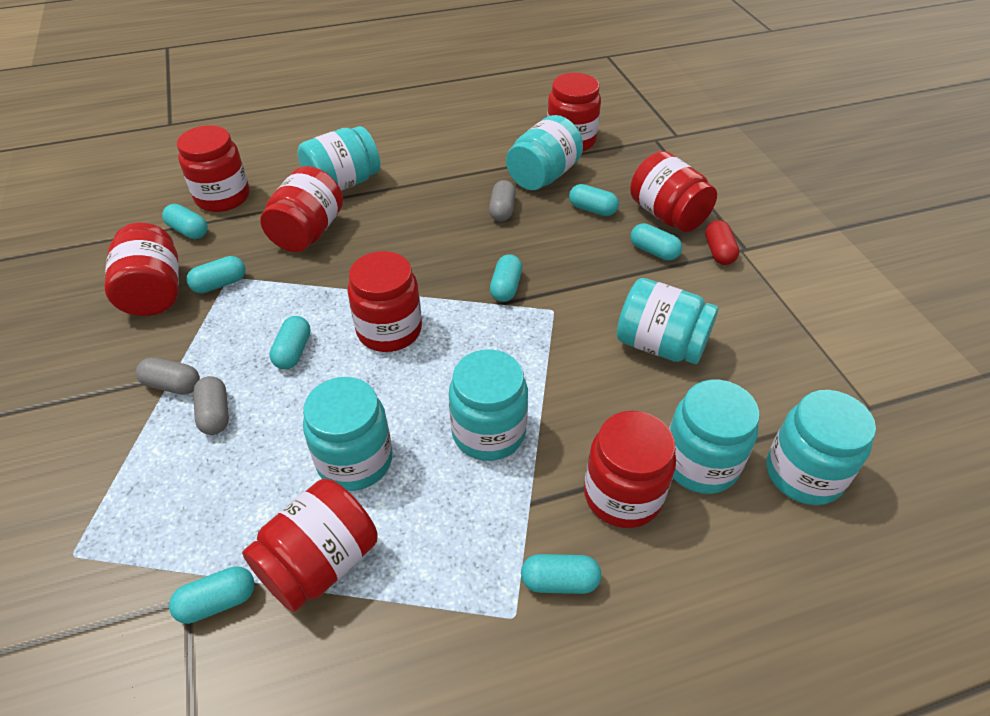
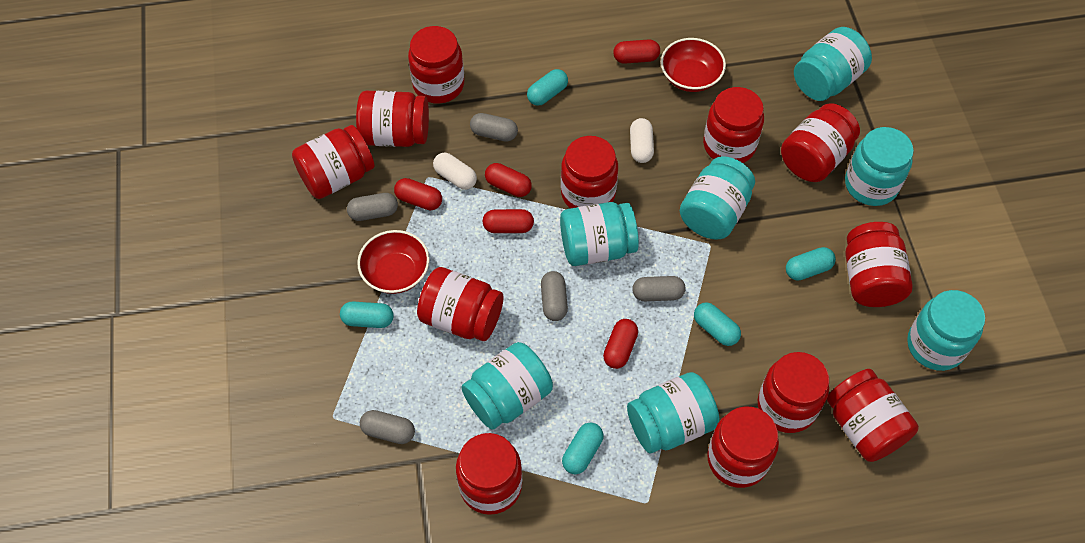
grey capsule: [136,357,200,394] [193,376,229,435] [489,180,516,222] = 3 -> [347,193,398,221] [360,410,415,444] [470,113,518,142] [541,271,568,321] [632,276,685,301] = 5
red bowl: none = 0 -> [357,230,430,294] [661,38,726,92] = 2
red capsule: [705,220,739,265] = 1 -> [394,178,442,210] [482,209,534,233] [485,163,532,197] [603,319,638,369] [613,39,660,64] = 5
red jar: [104,223,179,316] [177,125,250,212] [242,479,378,612] [260,166,343,252] [347,251,422,352] [547,73,601,151] [584,411,676,528] [630,151,717,232] = 8 -> [292,125,375,199] [356,91,429,147] [408,26,464,104] [417,267,503,341] [456,433,522,515] [561,136,618,209] [703,87,764,163] [707,406,779,488] [758,352,829,433] [781,103,860,182] [827,369,919,462] [845,222,913,307] = 12
turquoise capsule: [162,204,208,239] [169,566,255,624] [187,256,245,293] [269,316,311,369] [490,254,522,302] [521,554,601,594] [569,184,619,216] [630,223,682,261] = 8 -> [340,302,394,328] [527,69,568,106] [562,422,604,474] [694,302,741,346] [786,247,836,281] = 5
white capsule: none = 0 -> [433,153,477,190] [630,118,654,163] = 2

